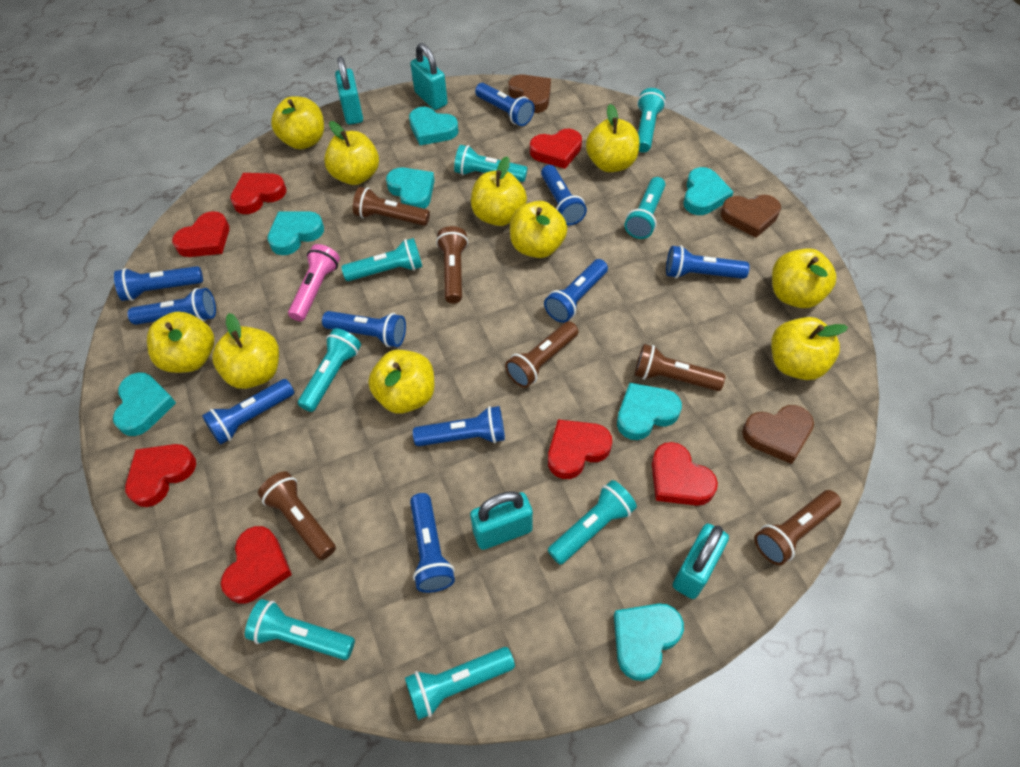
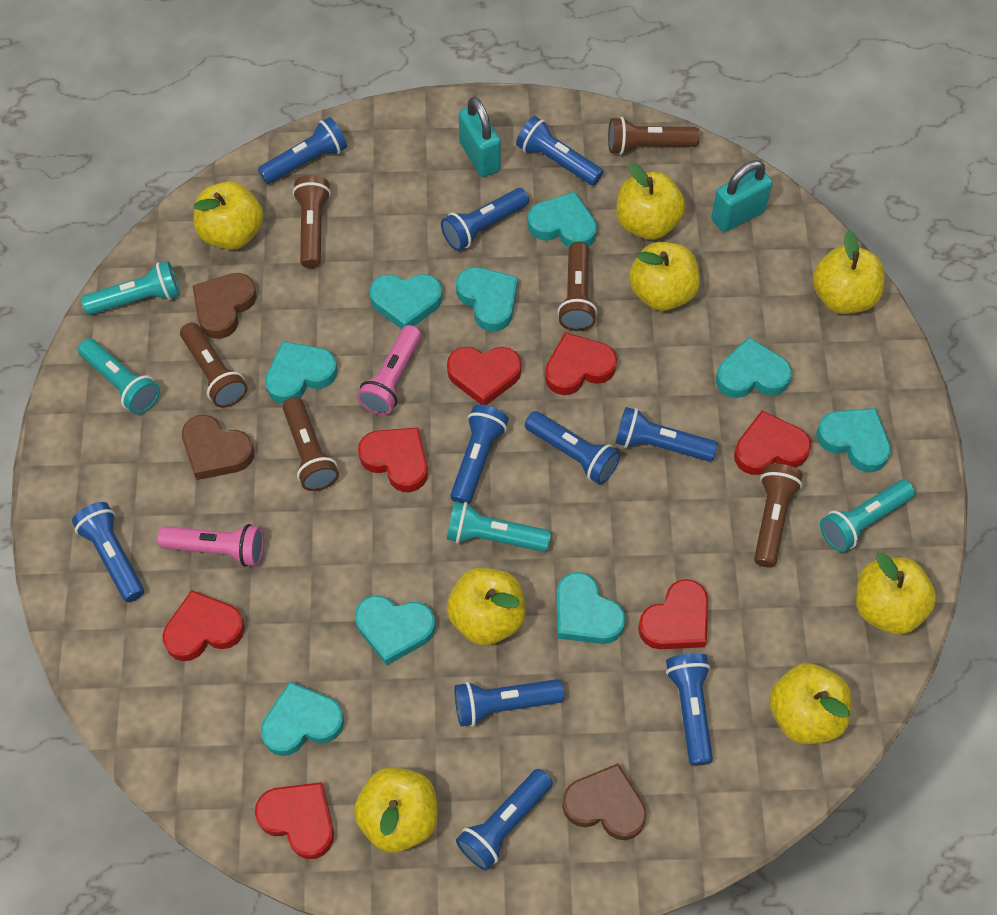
pink flashlight: [288,244,340,321] = 1 -> [158,524,264,567] [357,325,421,415] = 2
turquoise flashlight: [245,599,355,660] [298,328,361,412] [341,238,422,281] [405,647,515,720] [454,145,528,182] [548,480,637,565] [625,177,665,239] [637,88,665,153] = 8 -> [78,339,160,414] [81,261,180,315] [447,501,551,552] [820,480,915,552] = 4
turquoise heart: [113,372,176,436] [267,211,324,255] [386,167,435,209] [409,107,458,145] [614,603,684,681] [617,383,682,440] [683,167,734,215] = 7 -> [261,682,344,756] [265,341,338,404] [355,595,435,666] [369,274,443,329] [456,267,518,332] [527,192,597,248] [556,572,625,644] [716,337,792,398] [816,408,891,472] = 9
turquoise padlock: [335,57,363,125] [410,43,448,110] [470,491,533,550] [673,524,729,599] = 4 -> [458,97,501,177] [711,160,772,232] = 2
yellow apple: [147,312,214,373] [212,313,279,389] [271,96,324,149] [324,121,379,185] [368,350,435,414] [471,156,527,226] [510,201,567,258] [586,104,639,172] [771,317,848,380] [772,248,837,308] = 10 -> [193,182,263,250] [354,767,438,853] [447,568,525,645] [616,163,686,240] [629,242,700,311] [769,663,852,744] [813,230,885,314] [856,553,937,635] = 8

